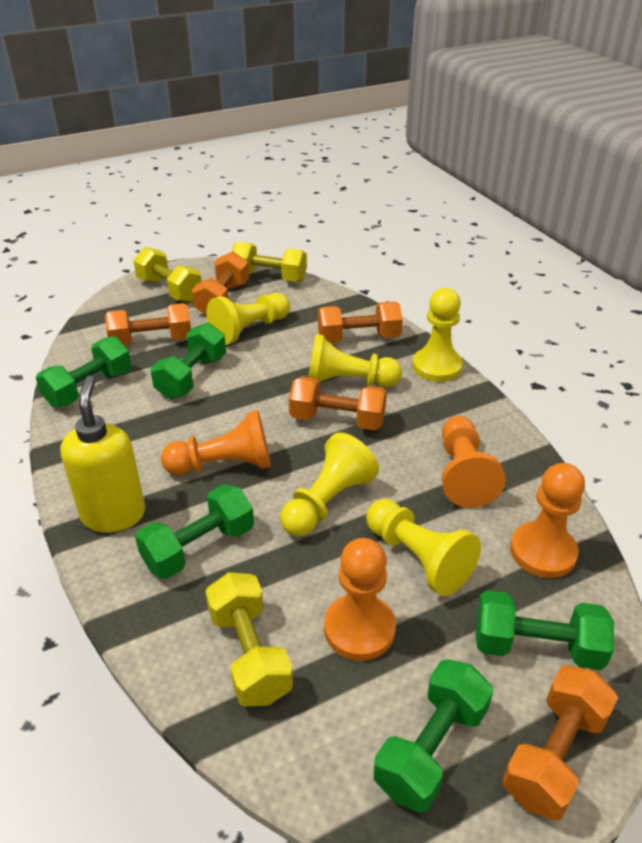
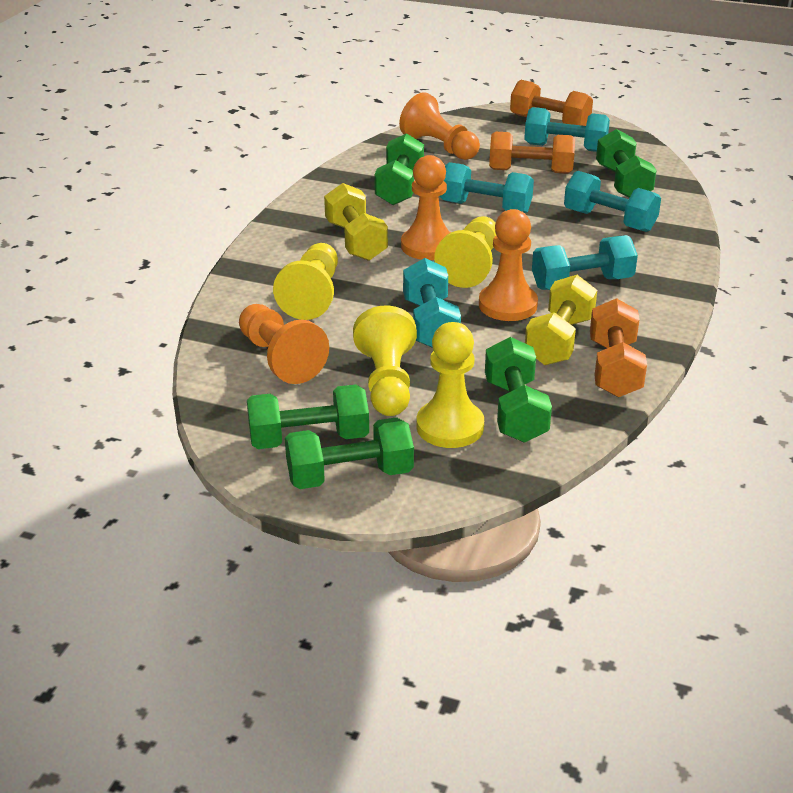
orange dumbbell: [105,303,191,346] [192,251,249,315] [289,376,387,430] [318,302,403,343] [502,665,618,821] = 5 -> [489,132,575,174] [510,80,593,126] [590,298,647,397] = 3
turquoise dumbbell: none = 0 -> [403,258,461,348] [440,162,534,213] [524,107,610,152] [532,235,638,290] [564,171,661,232] = 5
yellow dumbbell: [133,247,201,302] [205,572,293,706] [232,242,307,282] = 3 -> [324,183,388,261] [525,275,597,365] = 2
yellow pawn: [207,293,290,345] [280,433,379,536] [308,334,402,387] [366,499,481,596] [413,288,463,382] = 5 -> [273,243,338,320] [353,305,417,416] [417,322,484,448] [434,216,496,288] = 4
yellow soap dispenser: [60,376,145,533] = 1 -> none = 0

